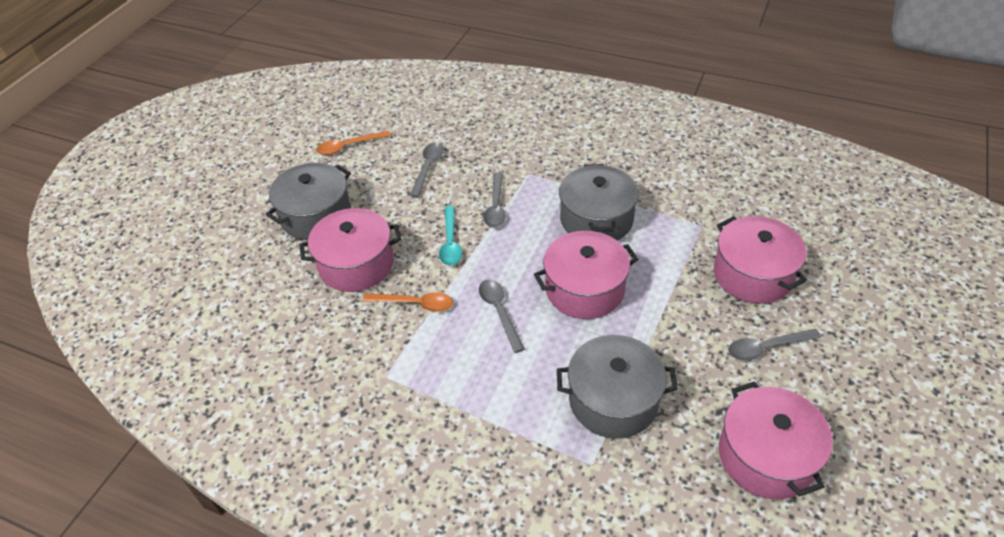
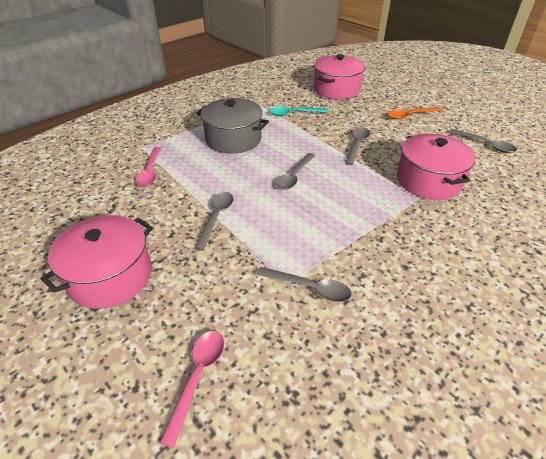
grey pot: [266,163,351,240] [557,335,678,439] [559,164,639,240] = 3 -> [196,98,269,154] = 1
grey spoon: [410,142,444,197] [479,279,525,353] [483,173,506,227] [728,329,821,361] = 4 -> [194,192,234,251] [256,267,352,302] [276,153,316,190] [345,127,370,165] [449,129,517,153] = 5
orange spoon: [316,131,391,155] [363,292,453,312] = 2 -> [388,107,441,119] = 1
pink pot: [299,208,401,292] [534,231,638,319] [714,216,807,304] [719,381,833,499] = 4 -> [41,215,153,309] [314,54,365,99] [397,134,476,200] = 3
pink spoon: none = 0 -> [135,147,161,187] [159,331,224,448] = 2

